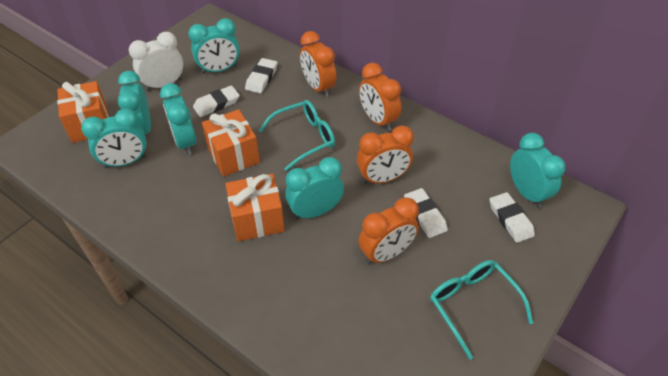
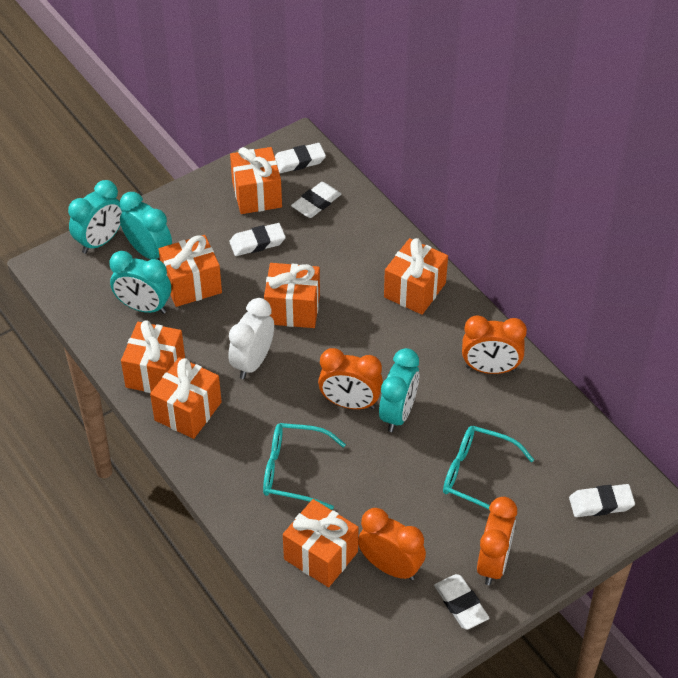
orange gift: [57,81,109,143] [202,109,260,177] [225,174,285,242] = 3 -> [121,320,185,393] [150,357,222,439] [158,235,222,307] [230,147,282,214] [264,263,320,328] [283,499,359,587] [384,238,448,315] = 7
turquoise clock: [81,108,147,168] [118,71,151,134] [160,83,196,155] [188,18,240,74] [285,157,344,220] [510,133,566,208] = 6 -> [68,180,124,254] [109,251,171,314] [120,192,172,261] [379,348,419,432] = 4
white eraser: [193,85,240,117] [245,58,278,93] [404,188,448,238] [490,192,535,243] = 4 -> [229,223,286,256] [275,143,326,174] [291,182,341,218] [434,574,489,630] [569,484,635,517] = 5

